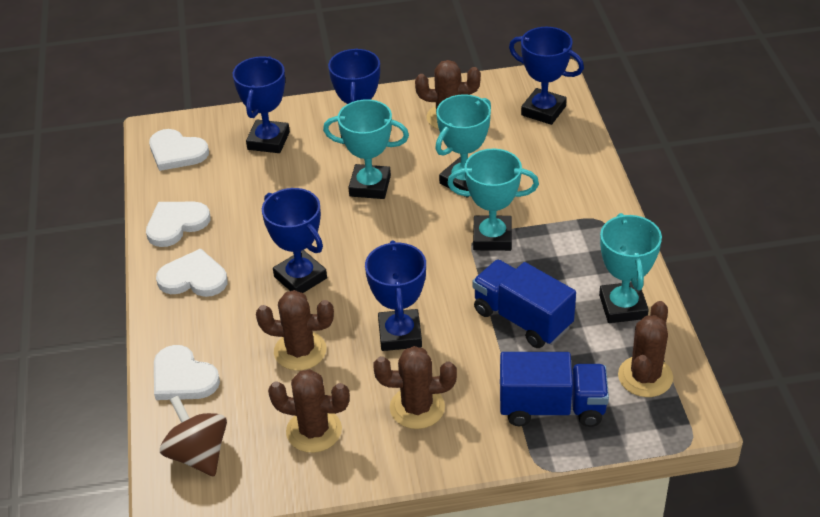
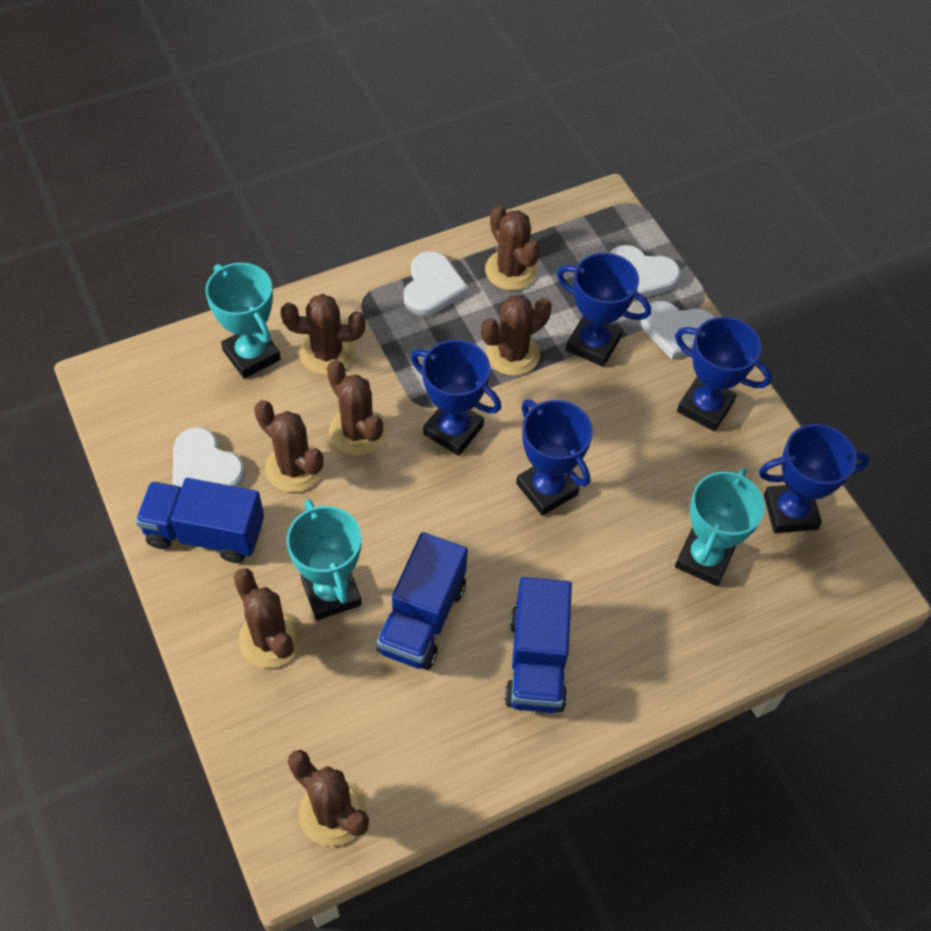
blue truck: [472,260,576,348] [500,352,609,427] = 2 -> [136,478,264,563] [376,532,468,670] [505,577,572,713] = 3
brown cactus: [256,290,334,371] [268,369,350,453] [373,346,457,429] [415,60,481,130] [618,301,673,397] = 5 -> [234,568,302,668] [254,400,323,492] [281,294,365,375] [288,750,369,846] [327,360,386,456] [481,295,551,376] [485,206,540,291] = 7
brown spinning top: [160,396,227,477] = 1 -> none = 0
turquoise trophy: [323,100,409,199] [435,94,491,198] [447,148,539,251] [599,213,662,323] = 4 -> [205,263,281,379] [286,499,362,621] [675,468,765,586] = 3

